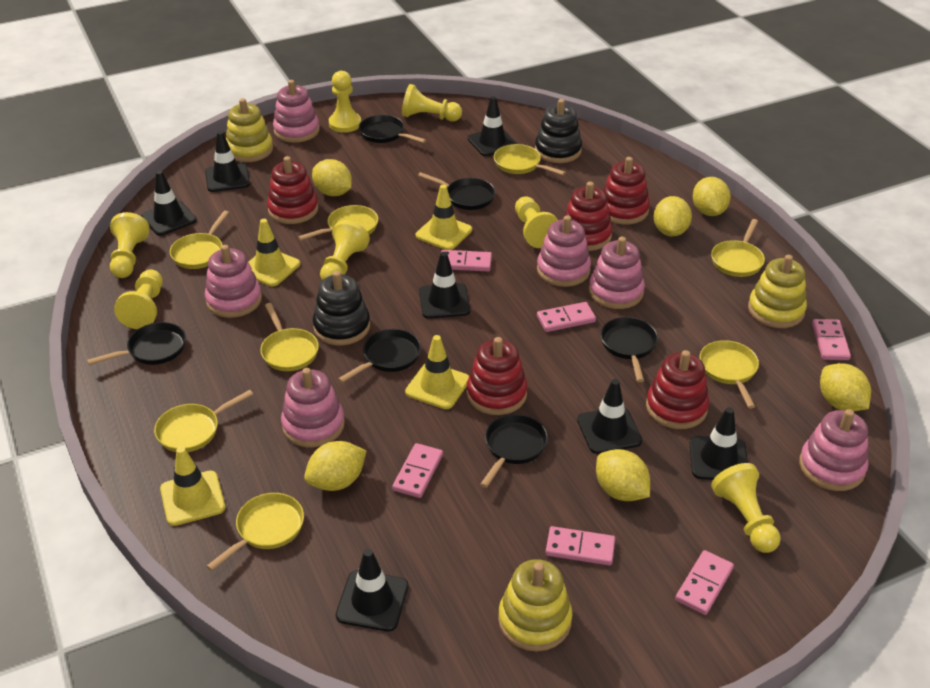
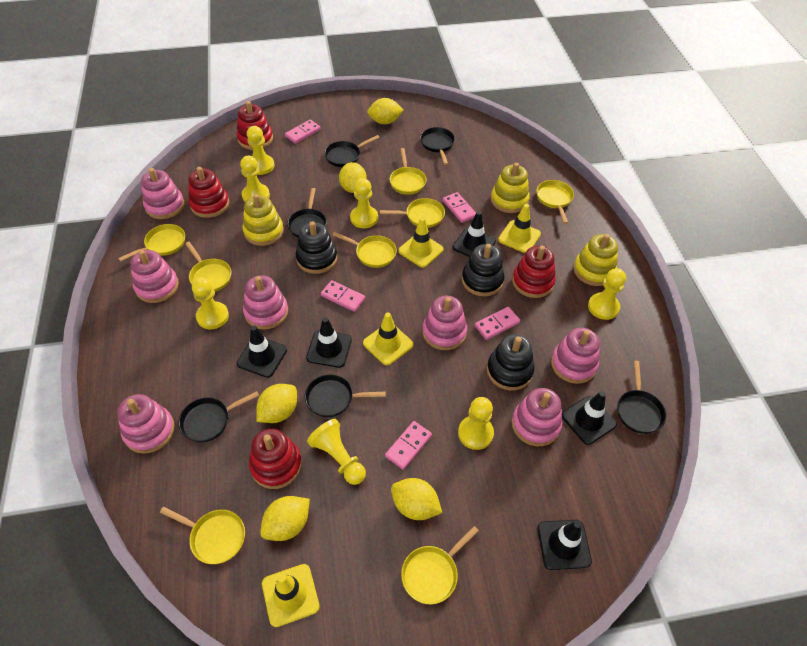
black stacking toy: [313,271,370,345] [535,99,582,163] = 2 -> [296,221,337,274] [462,244,504,296] [487,334,534,391] = 3
black traffic cone: [141,170,197,236] [205,131,250,192] [336,549,408,632] [419,252,470,319] [468,96,517,156] [577,379,642,454] [690,407,748,480] = 7 -> [237,326,287,378] [306,317,352,368] [453,211,496,257] [537,520,592,570] [562,391,617,445] = 5
pink domino: [392,443,443,498] [441,250,492,272] [537,302,596,332] [546,526,615,566] [675,550,734,615] [812,319,851,360] = 6 -> [285,120,321,144] [321,280,365,312] [385,421,432,470] [443,192,476,223] [475,307,520,340] = 5
pink stacking toy: [205,245,262,318] [273,80,320,143] [281,368,345,447] [537,215,591,287] [589,237,645,309] [799,409,868,491] = 6 -> [117,394,175,454] [130,250,179,303] [141,168,184,219] [243,275,288,330] [422,296,467,350] [512,388,562,446] [551,328,600,384] = 7
red stacking toy: [267,156,318,224] [467,337,527,415] [564,182,612,251] [603,157,650,224] [646,350,709,429] = 5 -> [188,167,229,218] [237,101,273,150] [249,429,302,489] [512,246,556,298] = 4
yellow lemon: [304,441,366,491] [312,159,352,196] [596,449,650,501] [653,196,692,236] [693,177,731,216] [820,363,871,411] = 6 -> [256,384,297,423] [260,496,310,541] [339,162,367,193] [367,98,404,124] [391,478,442,520] = 5

